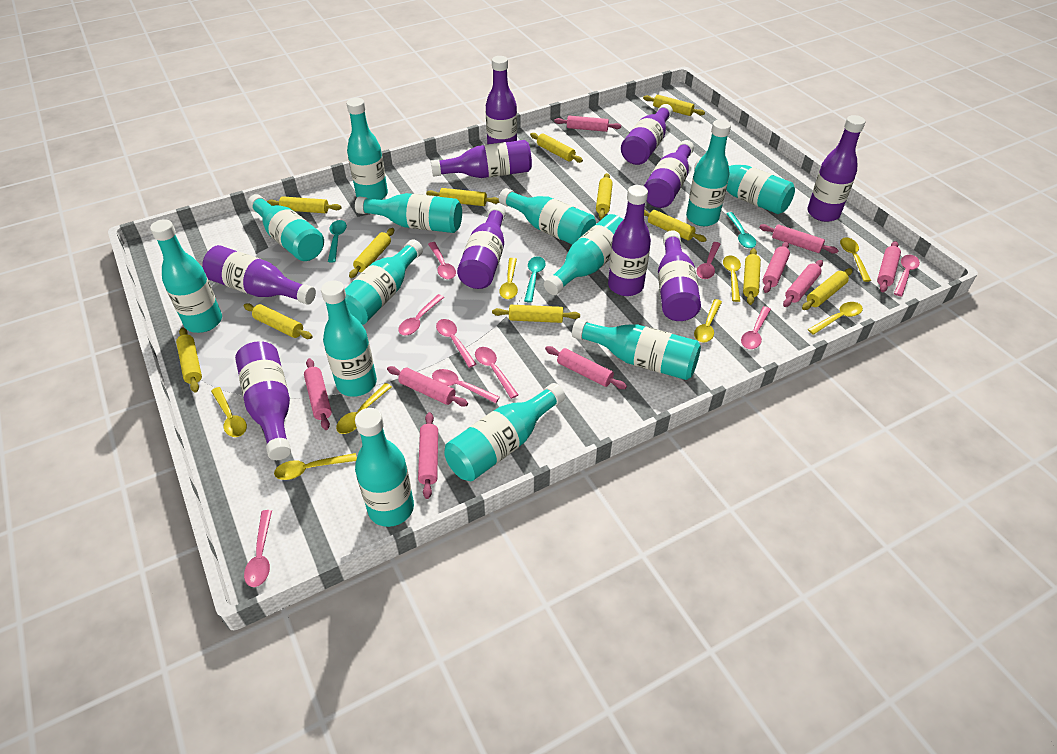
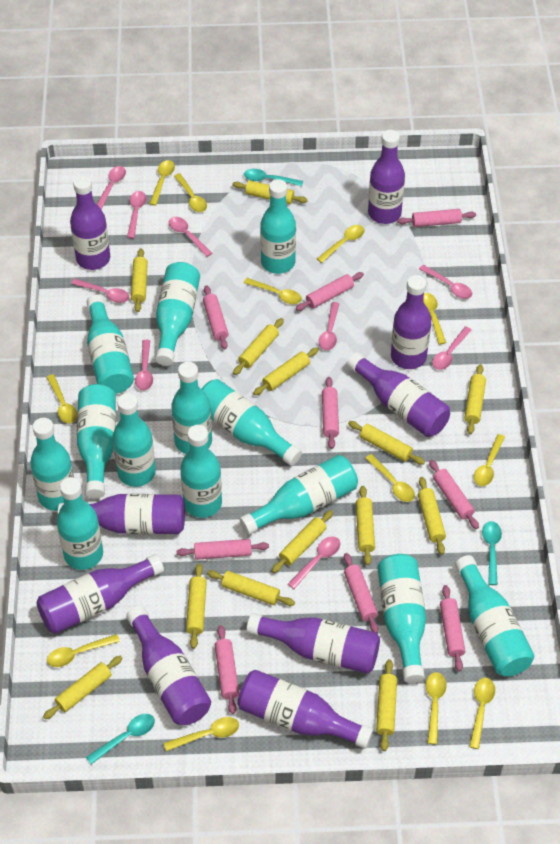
purple bottle: [202,245,316,305] [235,341,291,460] [431,140,532,178] [457,204,506,289] [486,56,517,144] [608,185,651,296] [621,104,673,165] [644,140,694,208] [658,230,701,321] [807,115,865,222] = 10 -> [37,554,164,634] [58,494,185,534] [70,176,110,270] [126,606,211,725] [237,670,373,749] [247,613,380,674] [347,352,450,437] [368,130,405,224] [391,275,431,369] = 9
yellow rolling pin: [176,327,202,392] [244,303,313,339] [267,196,342,213] [349,228,394,278] [426,188,500,206] [492,305,580,323] [530,133,583,163] [596,173,613,220] [643,95,705,116] [644,209,707,242] [743,248,761,305] [802,268,853,310] = 12 -> [43,656,122,719] [131,248,148,312] [186,564,207,649] [207,570,295,606] [232,180,308,204] [233,318,284,375] [253,348,319,395] [272,510,333,573] [348,421,425,465] [356,486,375,565] [376,659,397,751] [418,477,446,555] [464,364,486,434] = 13
yellow spoon: [211,387,247,437] [274,453,357,480] [336,383,392,434] [499,258,518,299] [694,299,722,343] [723,255,741,302] [808,302,863,335] [840,237,871,282] = 8 -> [46,374,77,423] [47,634,120,667] [149,160,175,206] [164,717,239,751] [174,173,207,212] [244,278,302,304] [317,225,365,263] [365,454,415,502] [423,293,446,345] [425,672,447,745] [469,678,495,749] [474,434,505,486] = 12

